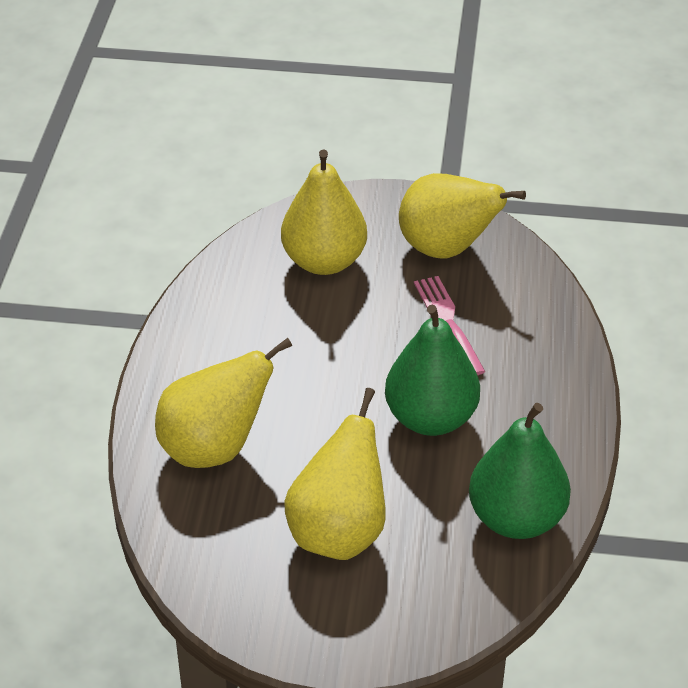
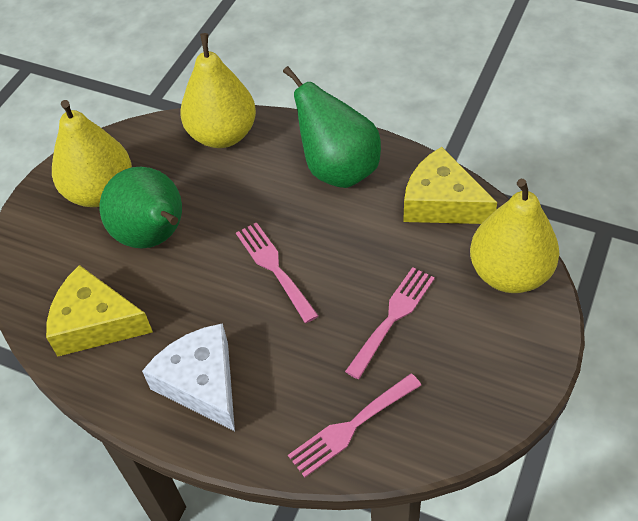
pink fork: [414,276,485,375] = 1 -> [236,222,319,323] [288,373,421,477] [345,267,435,379] = 3
white cheese: none = 0 -> [142,323,235,431] = 1
yellow cheese: none = 0 -> [46,265,153,356] [403,147,497,224] = 2
yellow pear: [155,338,292,468] [281,149,367,275] [284,388,386,560] [399,173,526,259] = 4 -> [52,100,132,207] [180,33,256,148] [470,179,559,293] = 3

